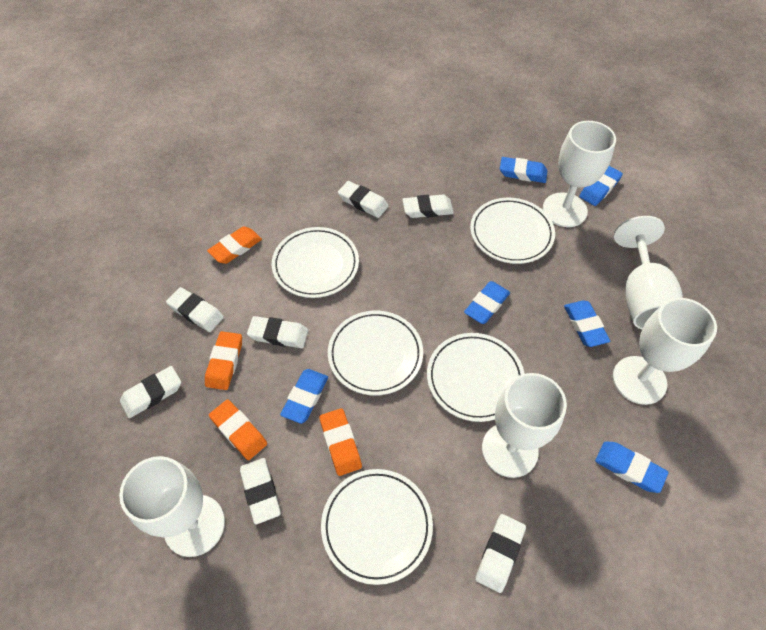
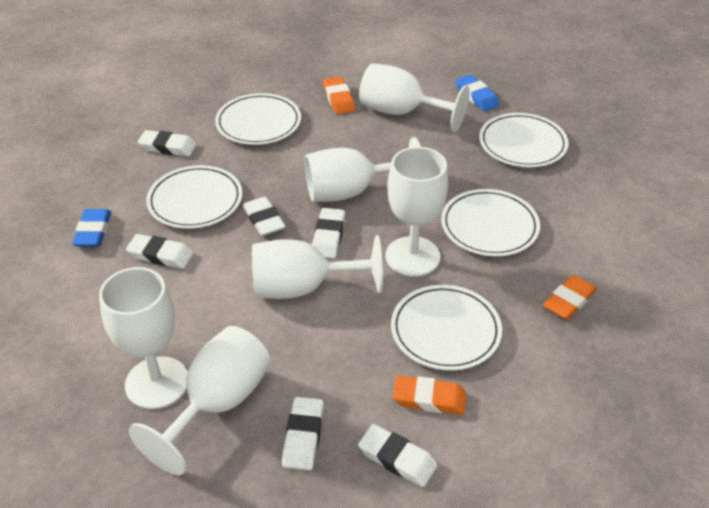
blue eraser: [280,369,328,424] [464,281,510,324] [500,157,547,183] [564,300,610,347] [579,166,623,206] [595,442,668,493] = 6 -> [72,209,111,247] [456,74,500,111] = 2
orange eraser: [205,331,242,390] [207,227,262,264] [209,400,267,460] [319,408,362,476] = 4 -> [323,77,355,114] [393,375,466,415] [543,275,597,320] = 3
white eraser: [120,366,181,418] [166,287,224,332] [240,458,281,525] [247,316,308,348] [338,181,389,218] [402,195,454,218] [475,514,526,593] = 7 -> [126,234,193,269] [138,130,196,157] [243,197,286,236] [282,397,324,470] [312,208,345,259] [358,424,437,487] = 6
white goblet: [119,456,225,557] [482,373,567,478] [543,121,616,227] [613,298,717,405] [614,216,683,329] = 5 -> [99,267,187,409] [129,326,271,475] [252,235,383,299] [305,137,421,202] [359,63,470,132] [385,147,448,277] = 6

